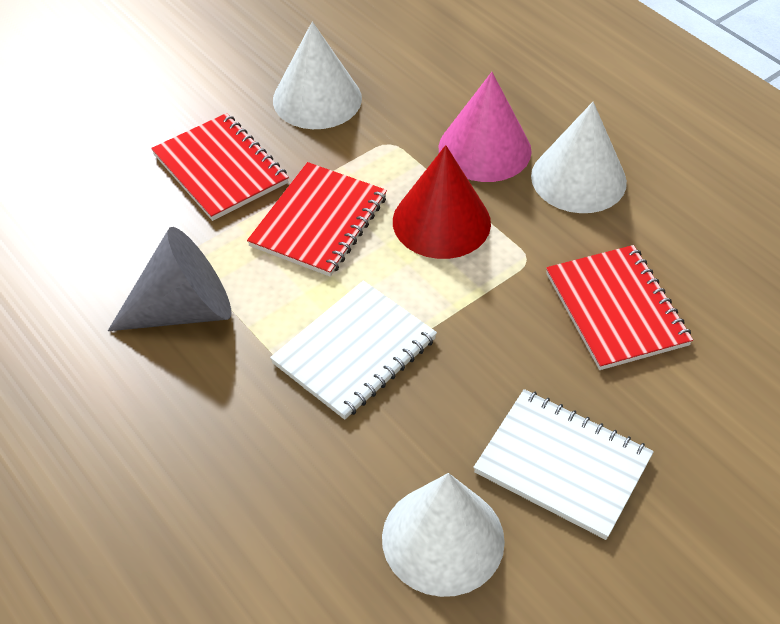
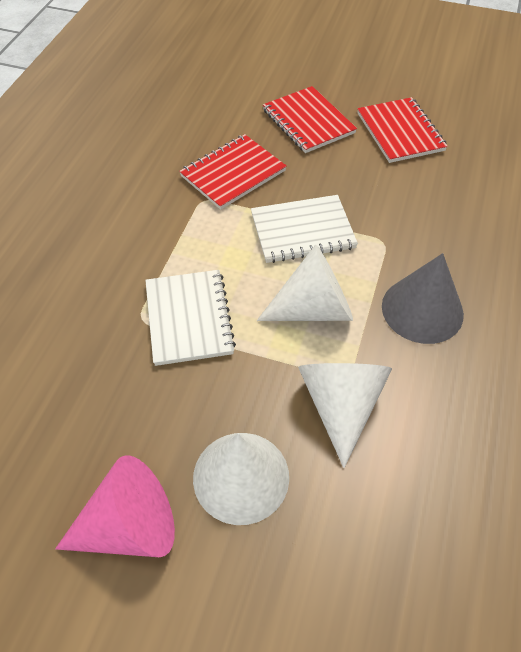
red cone: [393,145,491,259] = 1 -> none = 0

